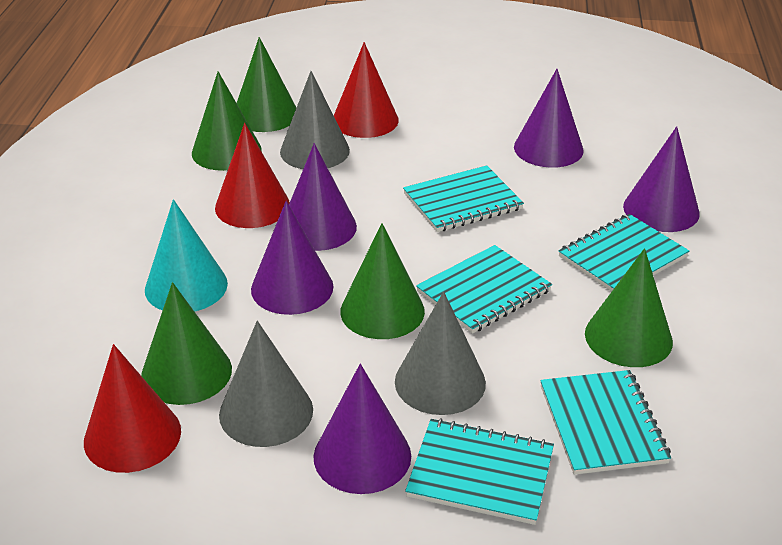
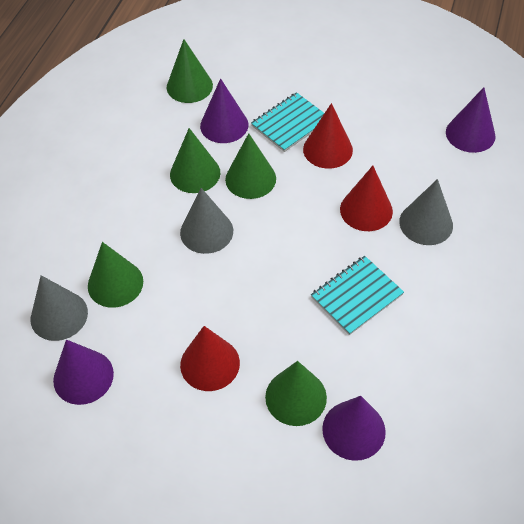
purple cone: [251,201,333,315] [289,143,357,251] [313,364,411,494] [514,69,584,168] [623,126,700,232] = 5 -> [53,339,114,405] [200,78,248,143] [322,396,386,461] [446,87,496,153] = 4
turquoise cone: [145,199,228,312] = 1 -> none = 0
turquoise notebook: [403,165,524,232] [405,418,554,525] [416,245,552,334] [540,370,671,475] [559,214,689,292] = 5 -> [251,92,324,152] [311,256,404,335] = 2

